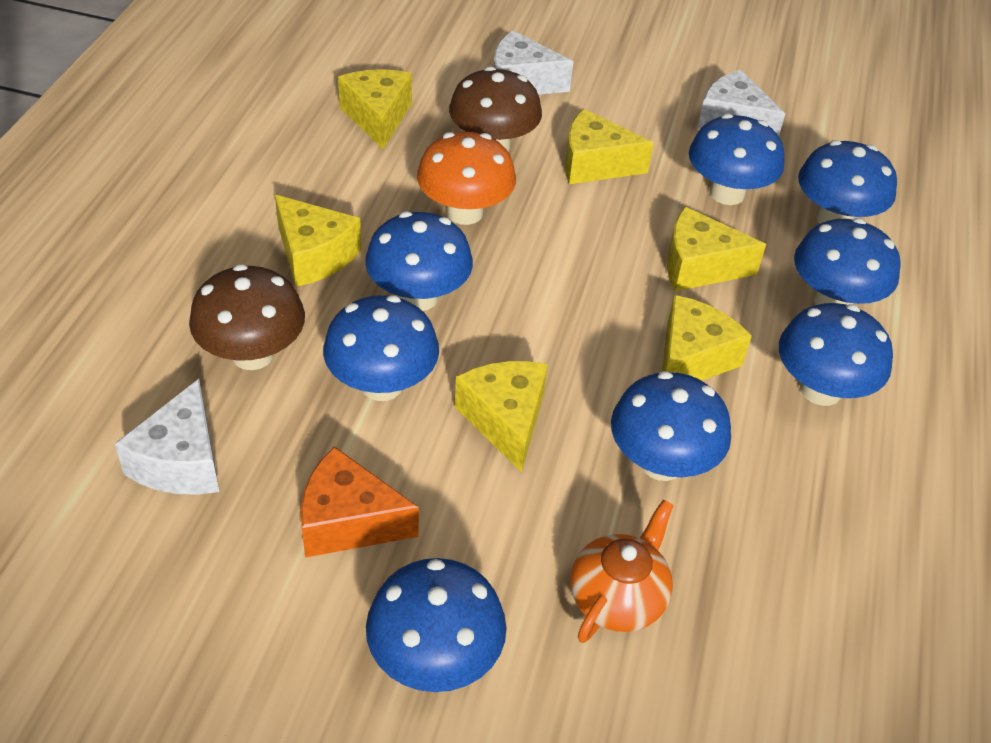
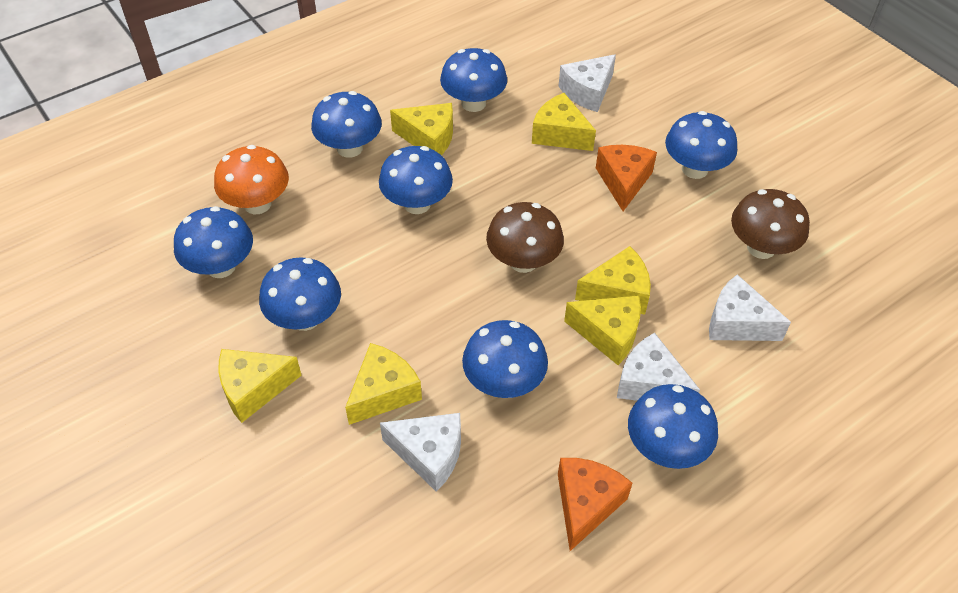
orange cheese: [301,446,419,558] = 1 -> [558,458,632,551] [596,145,657,211] = 2
orange teapot: [570,499,674,643] = 1 -> none = 0
white cheese: [115,379,219,495] [494,30,573,95] [697,70,785,136] = 3 -> [380,413,461,492] [559,54,616,112] [617,333,700,401] [709,274,791,341] = 4

